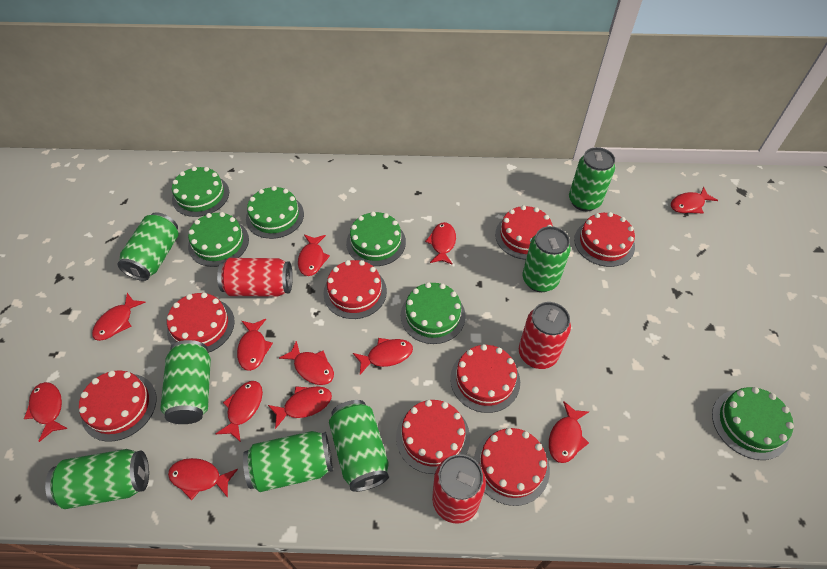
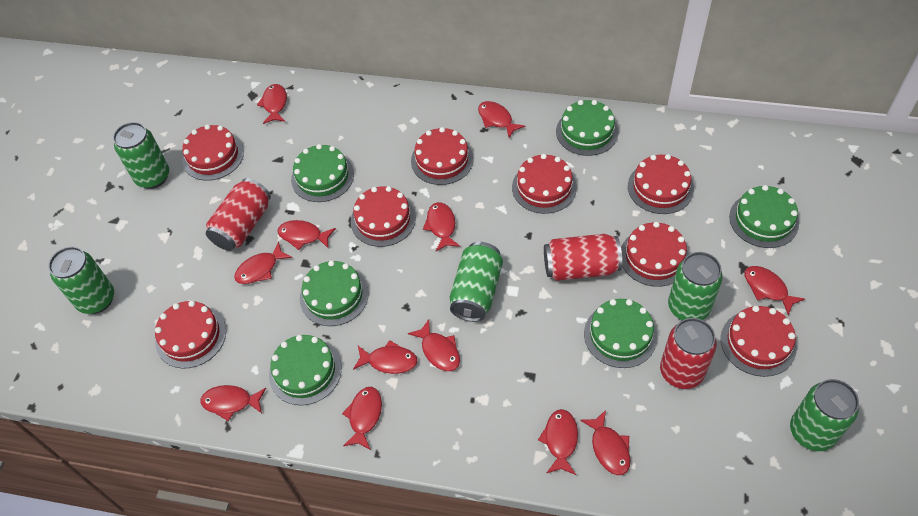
green can: [45,449,149,509] [117,212,179,281] [160,340,211,424] [243,431,333,492] [329,400,389,492] [523,226,570,292] [569,147,615,211] = 7 -> [48,247,114,314] [113,122,169,189] [450,242,503,322] [668,252,723,320] [790,379,859,451] = 5

